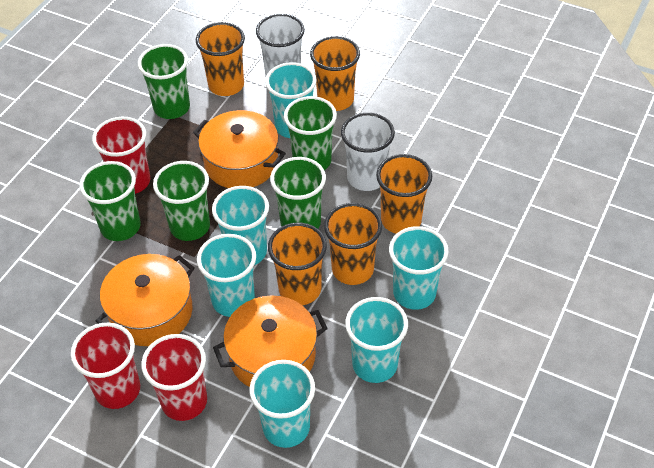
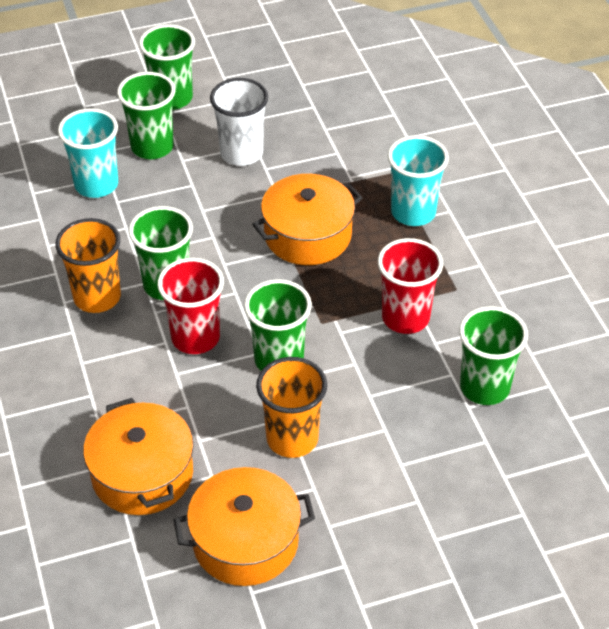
orange cup: [196,22,245,96] [268,223,327,305] [310,36,360,111] [324,203,382,285] [376,154,432,234] = 5 -> [55,218,121,313] [256,357,327,458] = 2
red cup: [71,322,140,409] [92,117,150,194] [141,334,207,421] = 3 -> [157,258,224,354] [378,238,443,334] = 2
turquoise cup: [197,234,256,317] [212,186,269,265] [250,360,315,448] [265,62,317,138] [345,297,408,383] [389,226,449,310] = 6 -> [58,108,118,198] [388,136,449,226] = 2
white cup: [256,14,305,77] [341,113,395,191] = 2 -> [210,78,268,166] = 1

